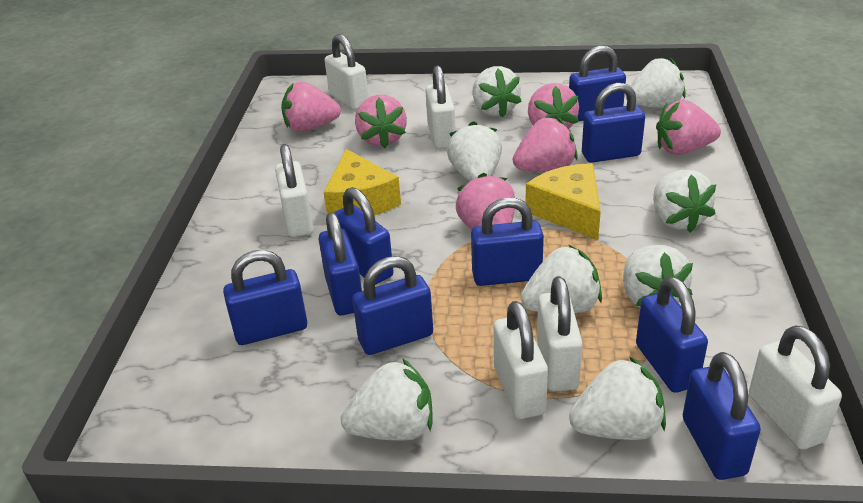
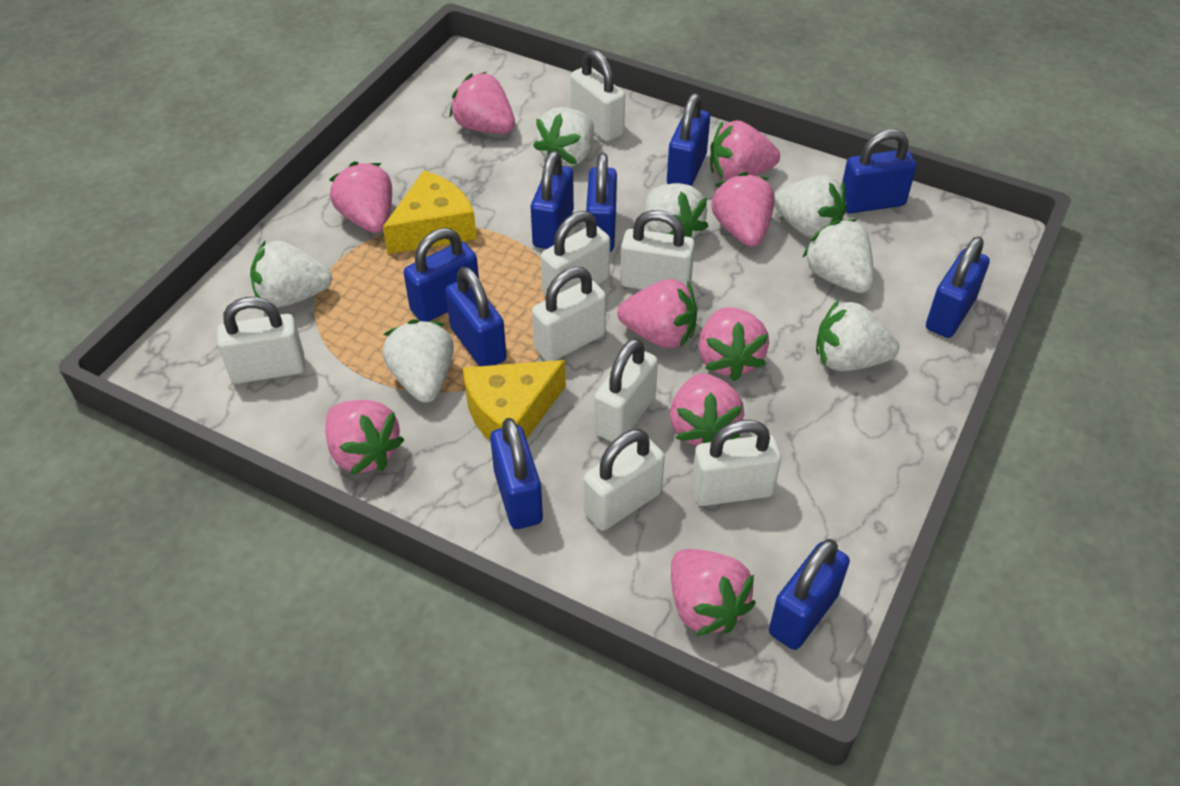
pink strawberry: [281,82,341,132] [355,95,407,148] [456,173,515,229] [513,117,578,172] [528,83,579,129] [656,100,721,155] = 6 -> [325,400,404,475] [329,162,392,233] [450,72,515,134] [617,279,697,348] [670,373,744,446] [671,549,756,636] [698,307,769,381] [710,120,780,180] [711,172,774,247] = 9
white padlock: [275,144,313,237] [325,34,369,110] [425,65,456,149] [494,301,548,419] [537,276,583,391] [749,325,842,450] = 6 -> [217,297,305,384] [532,267,606,361] [541,211,610,297] [570,49,625,142] [584,429,665,531] [594,338,658,442] [620,210,695,290] [692,420,781,506] = 8
white strawberry: [341,358,433,441] [447,121,502,181] [472,66,522,118] [521,245,602,313] [569,356,666,440] [623,245,693,308] [625,58,686,108] [653,170,716,233] = 8 -> [250,240,332,308] [382,319,454,403] [533,107,594,167] [645,183,709,239] [774,175,847,238] [802,219,874,293] [816,300,899,371] = 7

